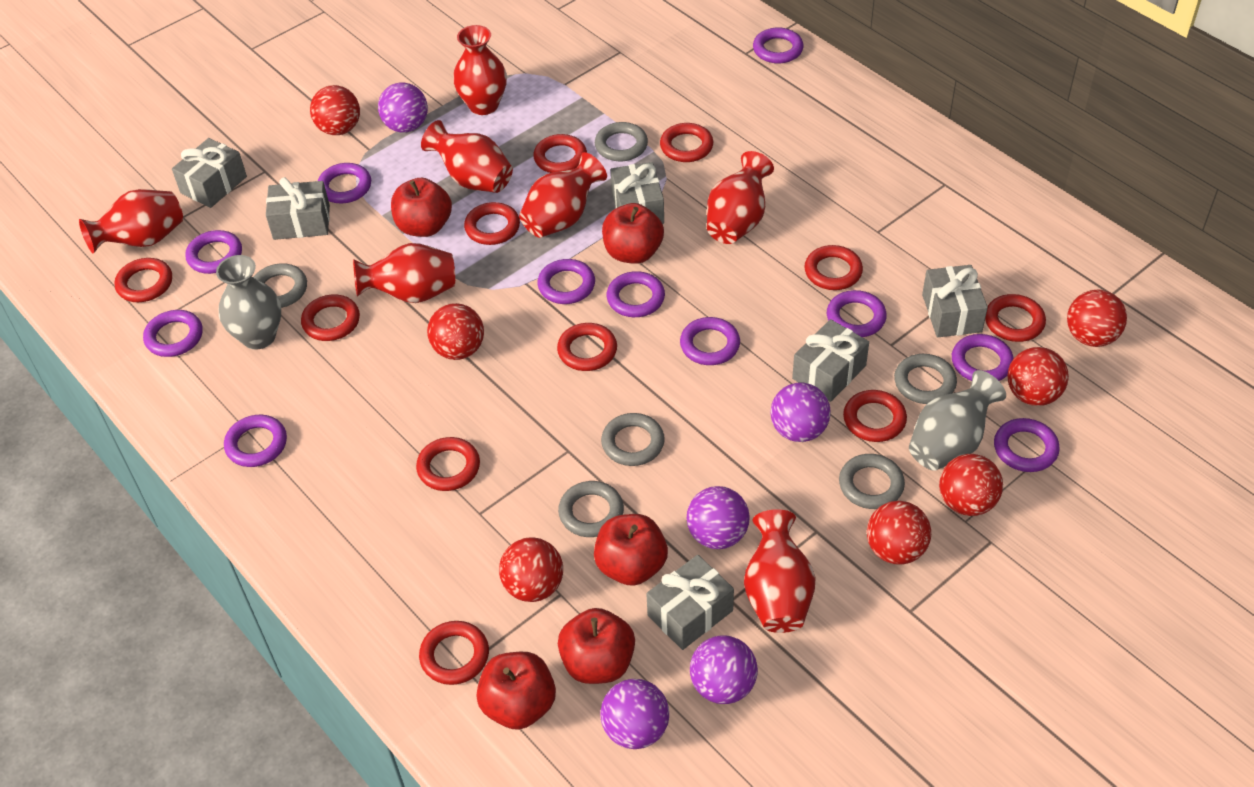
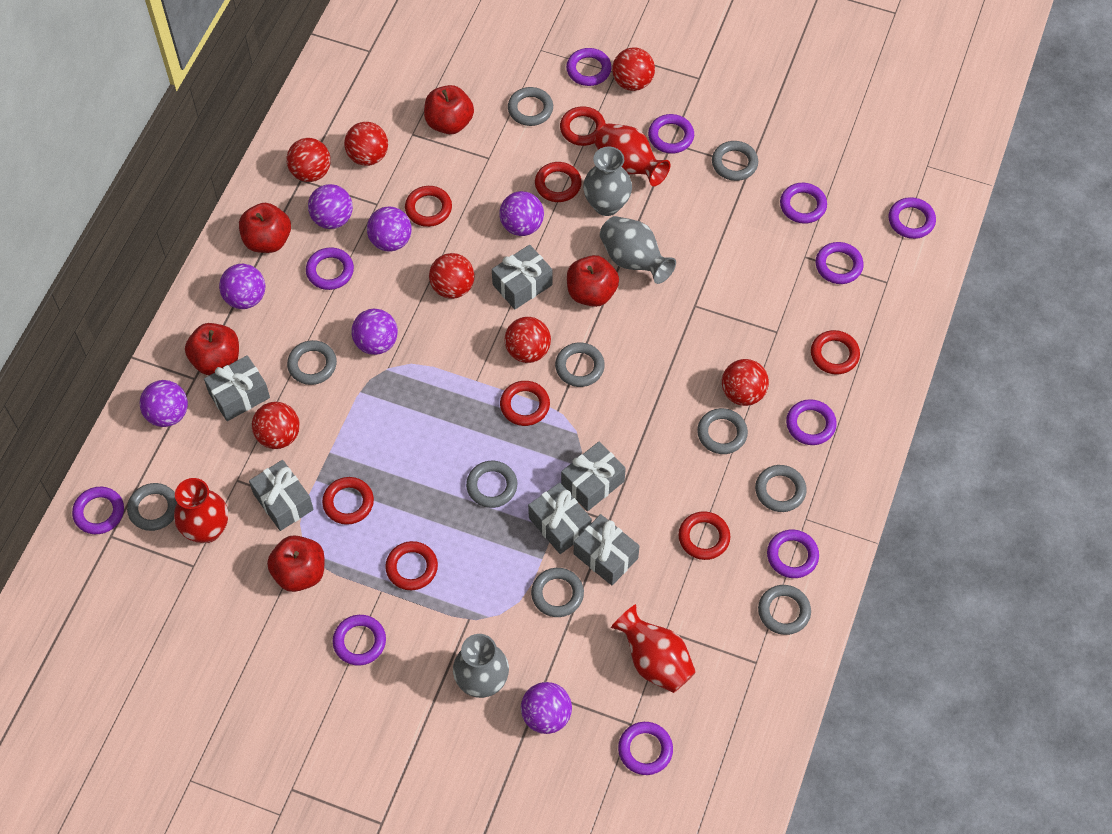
grey ring: [253,263,307,308] [558,481,624,537] [595,122,648,161] [601,413,665,466] [839,454,905,509] [894,354,957,404] = 6 -> [127,483,177,531] [287,340,337,385] [466,461,517,508] [508,87,553,126] [531,568,584,617] [555,342,605,387] [697,408,748,454] [712,141,758,181] [755,465,807,512] [758,585,811,635] = 10
grey vase: [216,255,281,350] [909,370,1006,471] = 2 -> [453,634,509,698] [583,147,632,216] [600,216,676,284] = 3
purple ball: [378,83,428,133] [600,679,669,749] [687,486,750,549] [690,635,758,704] [770,383,831,442] = 5 -> [140,380,188,427] [219,264,265,309] [308,184,353,229] [351,309,398,355] [367,207,412,251] [499,191,544,236] [521,682,572,734] = 7
red ring: [114,258,172,302] [301,294,360,341] [416,437,480,491] [419,621,489,685] [464,202,520,245] [533,134,587,173] [557,323,617,371] [660,123,713,162] [804,245,863,290] [843,390,907,442] [985,294,1046,342] = 11 -> [322,477,374,525] [385,541,438,590] [405,186,452,227] [500,381,550,426] [535,162,582,202] [560,106,606,146] [678,511,730,560] [811,330,860,374] = 8
red vase: [79,189,183,253] [353,243,455,303] [421,120,513,193] [453,25,507,115] [519,152,607,238] [707,151,774,244] [744,509,816,633] = 7 -> [174,478,228,543] [595,123,671,186] [611,604,696,693] = 3

